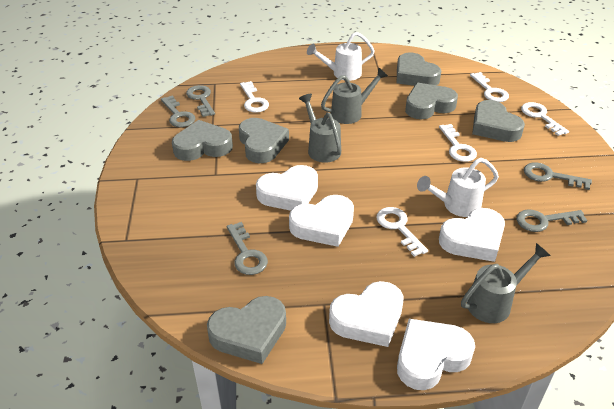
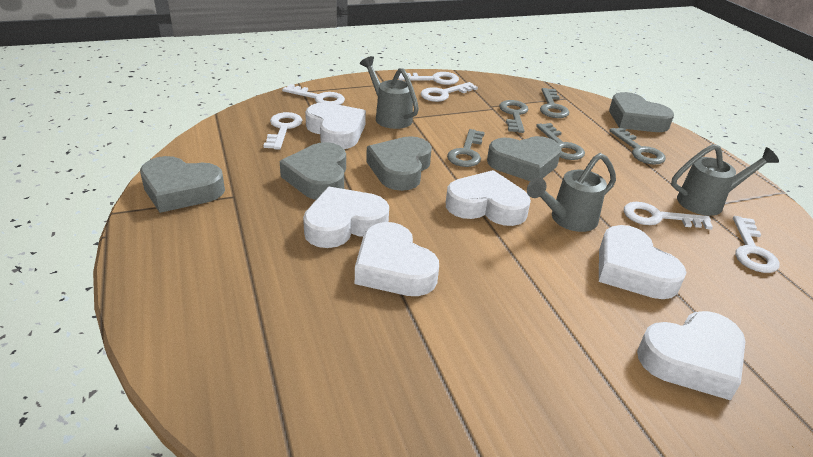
grey heart: [172,120,233,161] [207,296,286,364] [239,118,289,163] [397,53,441,86] [405,83,458,119] [472,100,525,142] = 6 -> [140,156,225,213] [280,142,346,200] [366,136,432,191] [487,136,561,182] [609,92,674,132] = 5
white heart: [256,165,318,211] [289,195,354,247] [329,281,403,347] [397,319,475,390] [439,208,505,262] = 5 -> [303,187,389,248] [305,103,366,149] [355,222,439,296] [446,170,531,226] [599,225,687,299] [637,311,746,401] = 6
white key: [240,81,269,113] [376,207,428,257] [439,124,477,162] [470,72,509,102] [521,102,569,136] = 5 -> [263,112,302,150] [282,84,345,105] [398,72,459,85] [420,82,478,102] [624,202,713,229] [733,216,780,273] = 6
white watering can: [307,32,375,81] [417,158,499,217] = 2 -> none = 0

